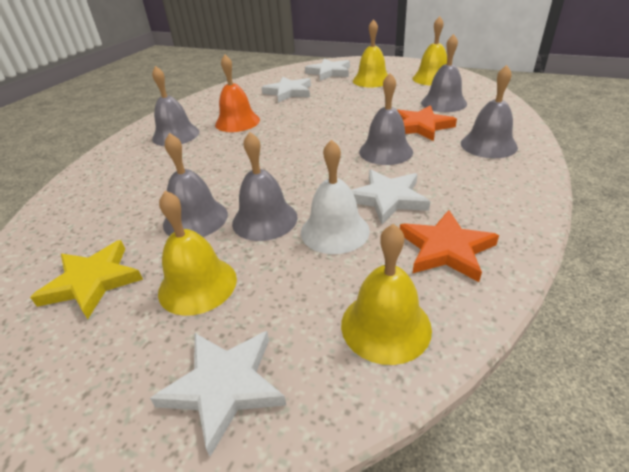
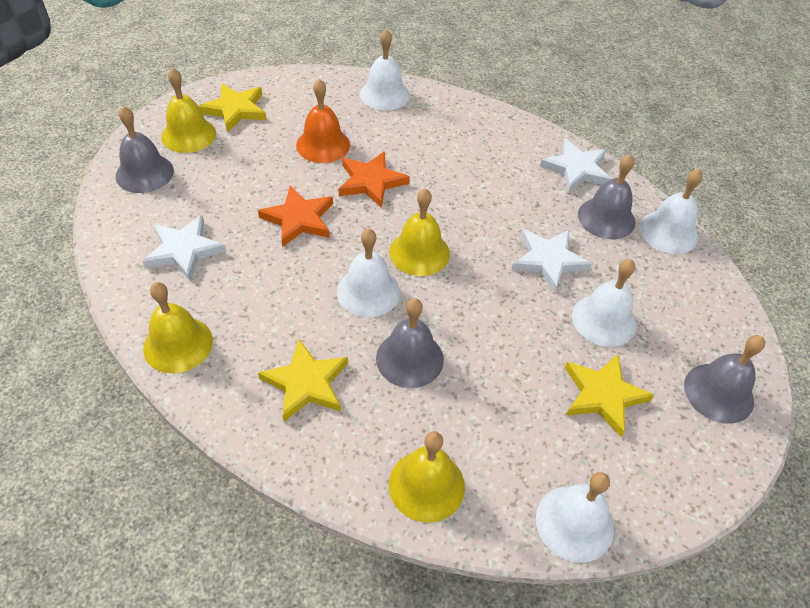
grey bell: [152,66,199,146] [163,133,228,237] [232,132,297,241] [359,73,413,165] [421,34,467,112] [461,65,518,158] = 6 -> [116,106,174,193] [376,298,444,388] [578,154,635,240] [684,335,765,424] = 4
white bell: [301,139,370,254] = 1 -> [337,229,400,317] [360,29,410,111] [536,472,614,563] [572,259,636,347] [640,169,703,254] = 5
white star: [150,331,286,457] [261,77,311,103] [305,58,350,81] [351,169,430,224] = 4 -> [142,215,226,281] [512,229,592,292] [540,139,611,193] = 3
yellow star: [30,240,143,319] = 1 -> [199,83,267,132] [258,339,348,422] [565,354,654,437] = 3

